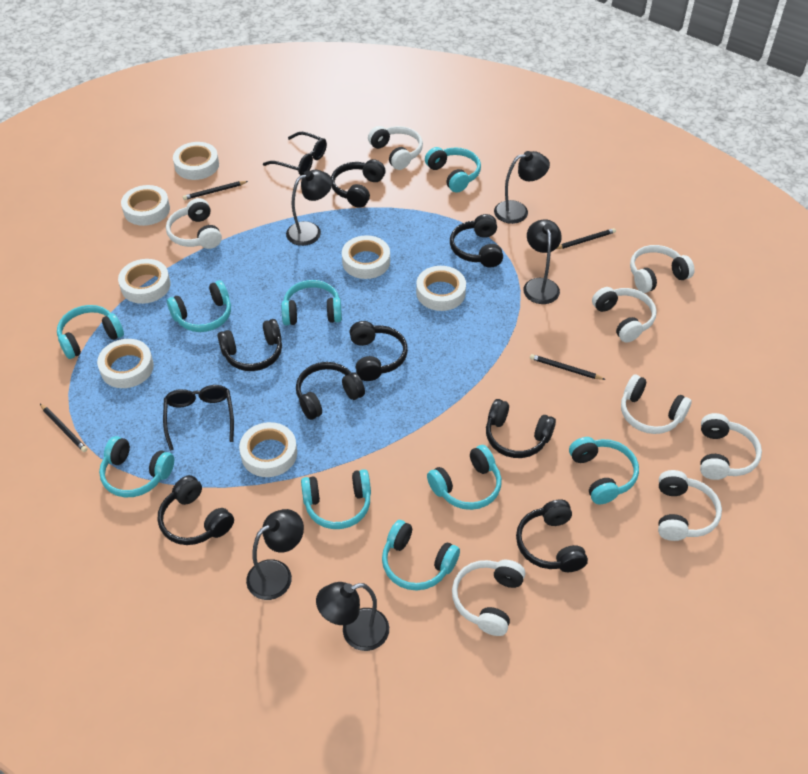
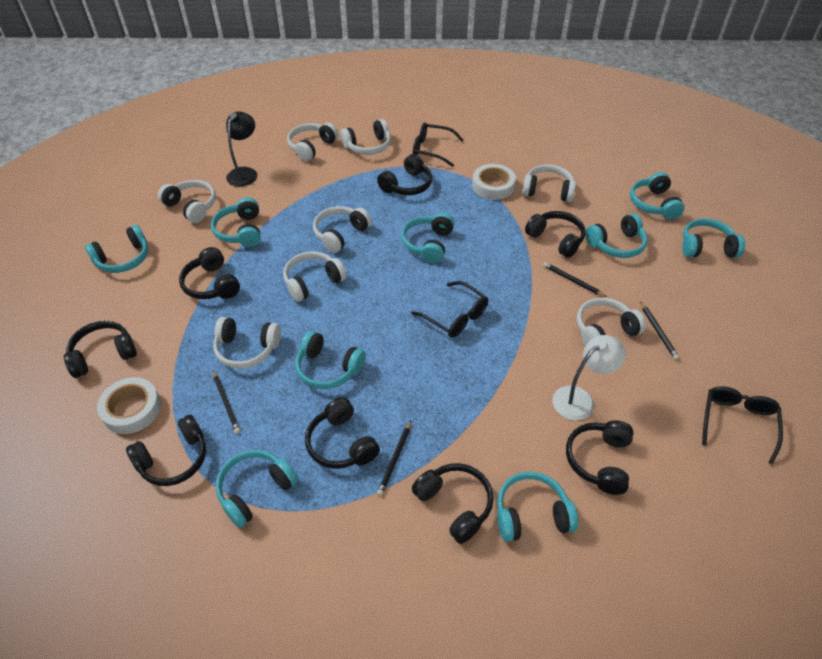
black glasses: [163,385,234,451] [263,132,327,175] = 2 -> [411,281,488,338] [413,122,464,167] [702,386,783,465] = 3
black lamp: [246,509,304,600] [286,170,332,246] [316,582,389,651] [494,151,550,224] [523,219,562,304] = 5 -> [226,111,257,187] = 1
white lamp: none = 0 -> [552,335,626,421] = 1
white tape: [97,339,154,388] [118,259,171,304] [121,185,170,226] [173,142,219,180] [239,422,297,477] [342,235,390,279] [416,266,466,311] = 7 -> [97,377,161,434] [472,164,516,200] = 2

